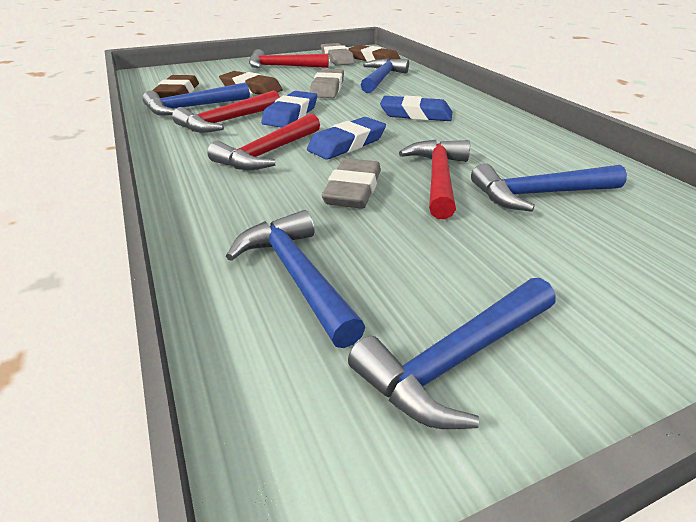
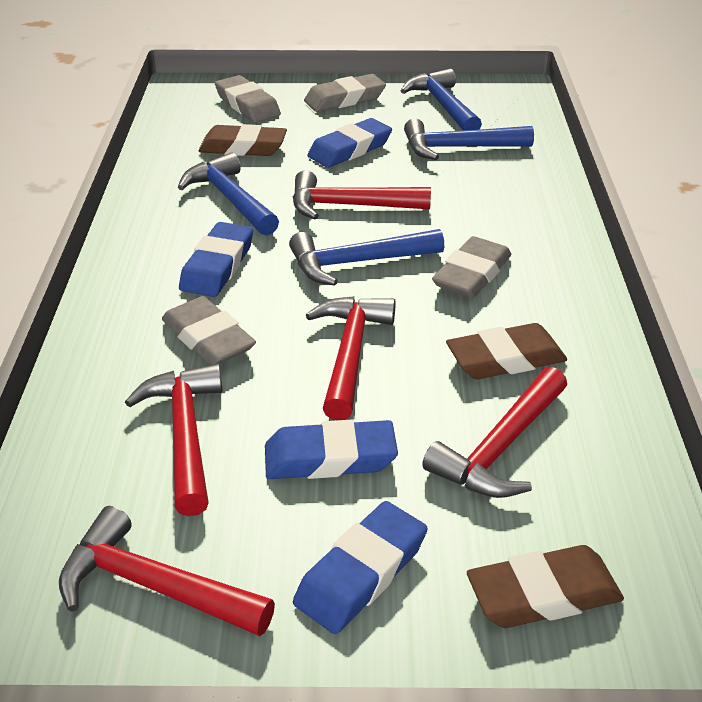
blue eraser: [261,91,317,128] [307,117,386,159] [380,96,452,121] = 3 -> [179,222,253,297] [265,420,398,479] [293,501,427,634] [307,118,392,168] = 4
blue hammer: [142,83,250,116] [226,210,365,348] [348,278,556,429] [361,58,409,93] [471,163,627,212] = 5 -> [178,153,279,236] [289,229,444,286] [401,69,482,131] [404,118,534,160] = 4
grey eraser: [310,69,344,98] [321,43,354,66] [322,158,381,209] = 3 -> [162,296,256,365] [215,75,281,122] [304,74,386,112] [432,236,511,298] = 4
red hammer: [172,90,280,133] [207,114,320,170] [249,49,329,68] [399,140,470,219] = 4 -> [59,506,275,636] [125,364,223,516] [293,170,431,219] [306,296,396,420] [422,367,567,498] = 5

